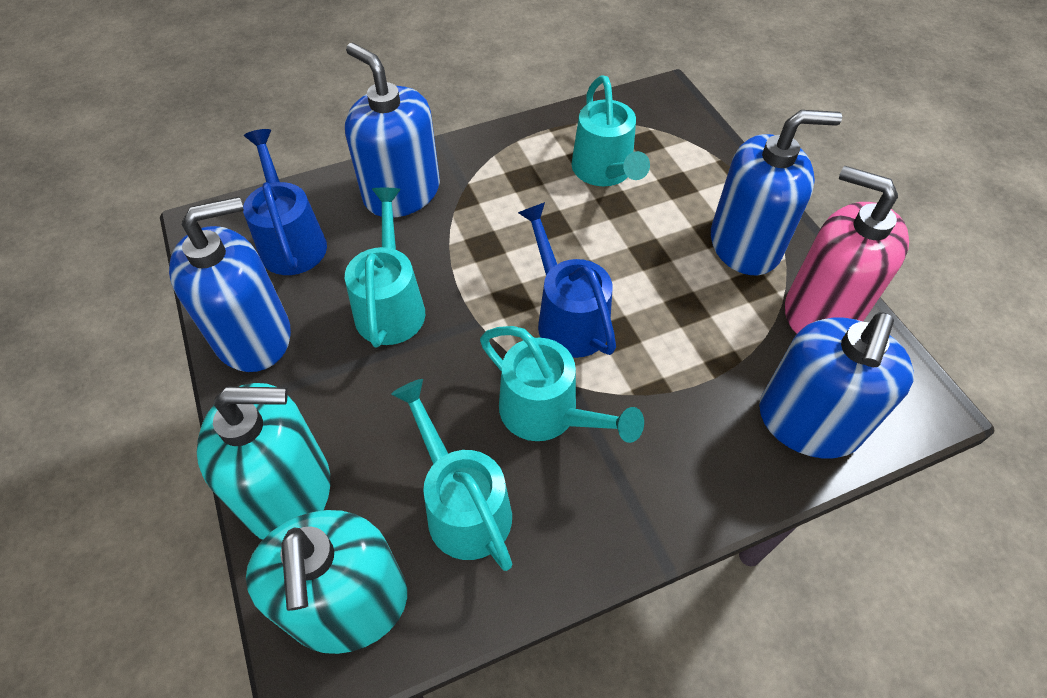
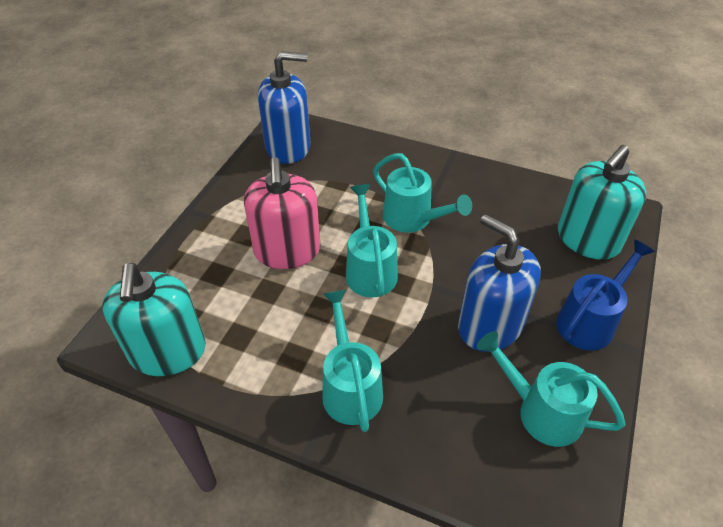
blue soap dispenser: [169,197,291,372] [345,43,440,218] [711,110,842,275] [759,312,914,458] = 4 -> [258,51,310,164] [458,214,541,352] = 2
blue watering can: [243,129,327,275] [518,202,616,358] = 2 -> [556,239,655,350] = 1

